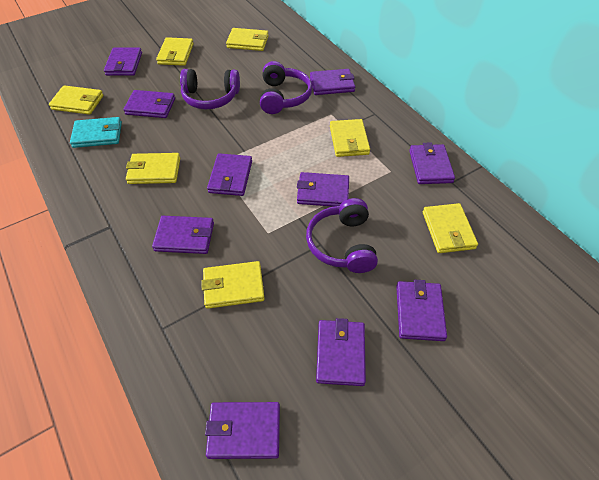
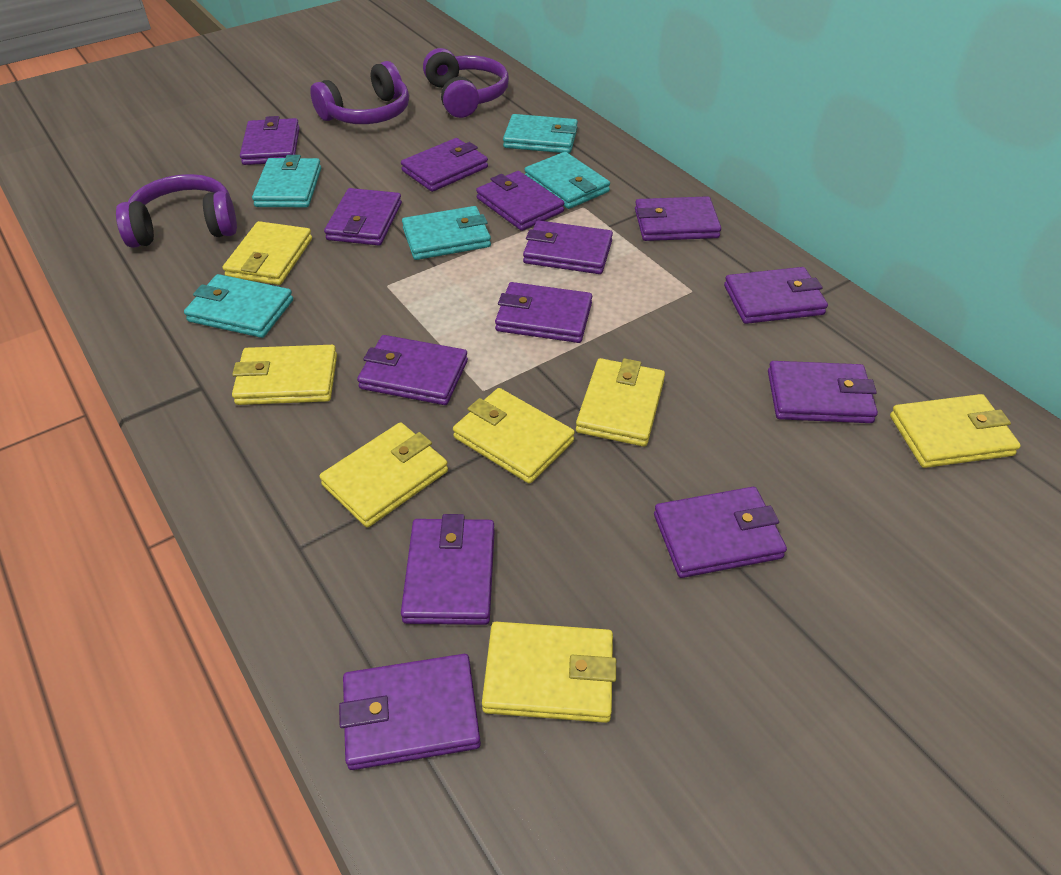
purple wallet: [104,47,142,76] [123,90,175,118] [152,216,214,254] [205,402,280,459] [207,153,252,196] [297,172,349,207] [310,69,355,95] [316,318,366,386] [396,280,447,341] [409,142,455,184] = 10 -> [240,116,300,165] [324,188,402,246] [339,654,481,770] [357,335,468,405] [401,138,488,192] [401,514,495,625] [476,171,564,231] [495,282,592,343] [523,220,613,274] [635,196,721,241] [654,487,787,578] [724,267,828,324] [768,361,878,423] = 13
turquoise wallet: [70,117,122,148] = 1 -> [184,274,293,338] [252,155,321,207] [402,206,491,260] [503,114,578,153] [524,152,610,209] = 5

